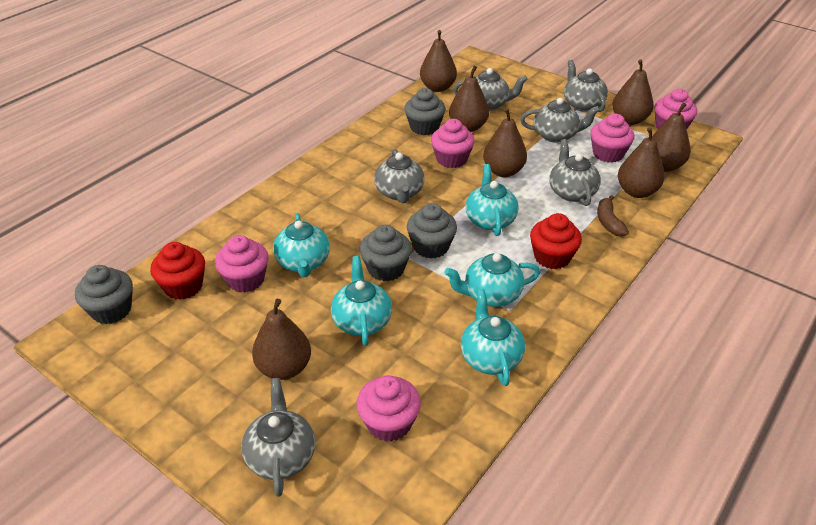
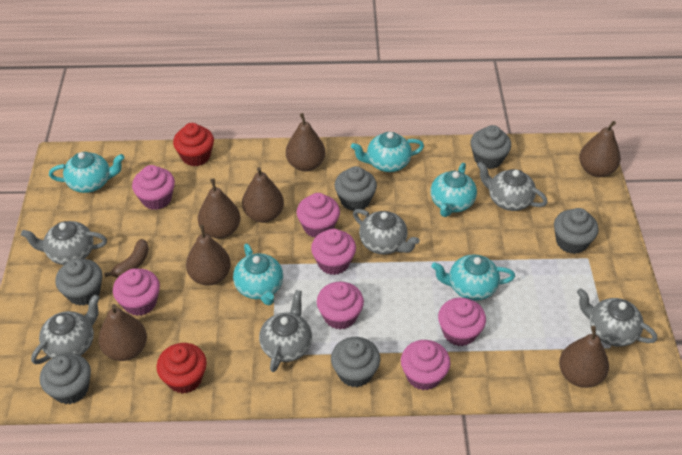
grey cupcake: [75,265,133,324] [360,225,412,281] [404,88,445,135] [407,203,457,258] = 4 -> [40,353,91,404] [55,259,102,306] [331,337,380,387] [334,166,377,211] [471,125,511,169] [554,208,599,254] = 6
pink cupcake: [215,235,269,292] [357,376,421,442] [431,119,475,168] [590,114,635,163] [655,89,697,130] = 5 -> [113,269,160,316] [132,165,175,210] [297,193,340,237] [311,229,356,275] [317,282,364,330] [401,340,450,390] [438,298,486,346] = 7

